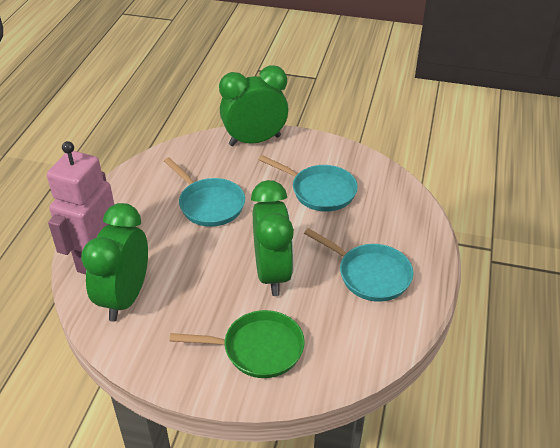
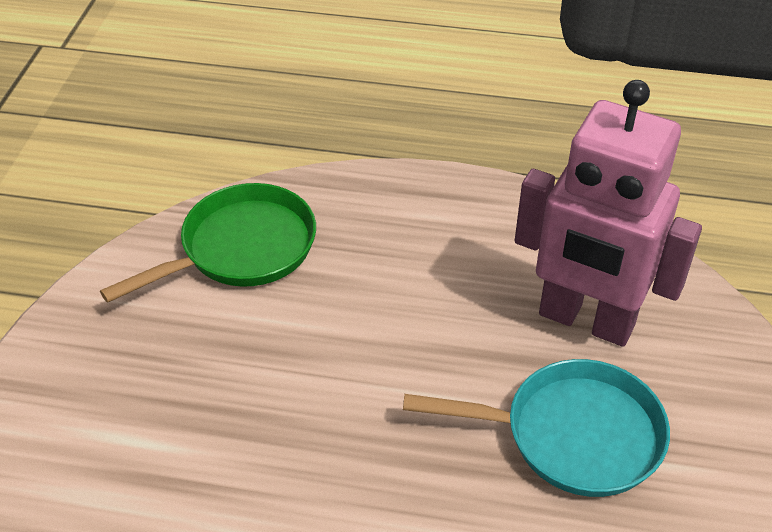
green clock: [81,203,148,322] [219,65,288,146] [251,180,294,296] = 3 -> none = 0
turquoise pan: [164,158,245,227] [259,155,358,212] [304,228,413,302] = 3 -> [403,359,670,497] = 1

